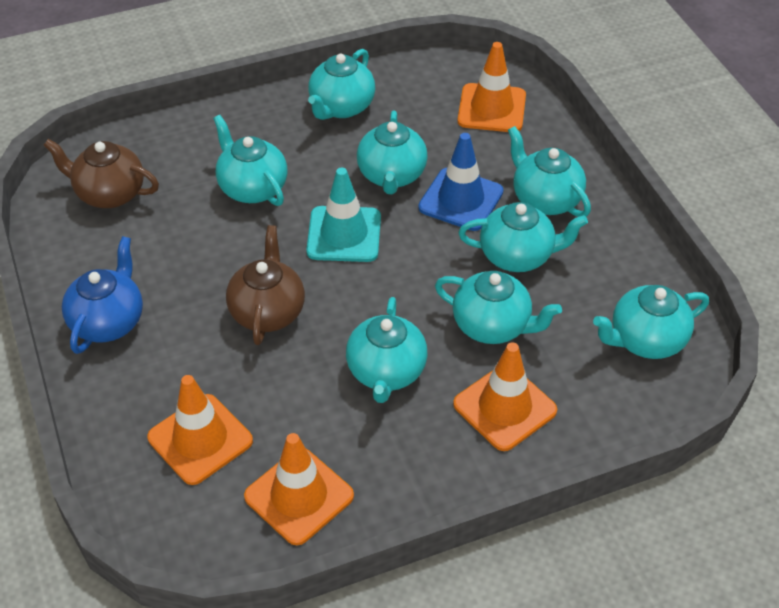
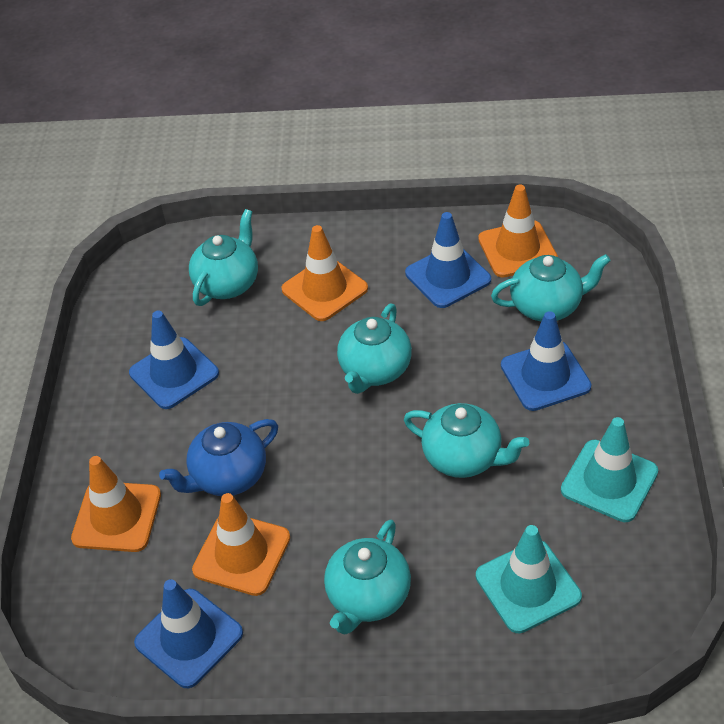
blue traffic cone: [418,133,503,231] = 1 -> [129,310,219,409] [134,579,243,688] [405,212,491,308] [501,311,591,411] = 4
brown teapot: [44,139,159,208] [226,225,305,345] = 2 -> none = 0
turquoise teapot: [213,115,287,206] [308,49,375,120] [346,297,428,403] [357,111,428,194] [435,271,562,344] [459,202,588,272] [508,126,591,217] [593,285,709,359] = 8 -> [189,209,258,306] [324,520,411,635] [337,304,412,394] [404,403,529,478] [491,254,611,322] = 5
turquoise traffic cone: [306,168,381,262] = 1 -> [476,525,582,633] [561,417,658,522] = 2

